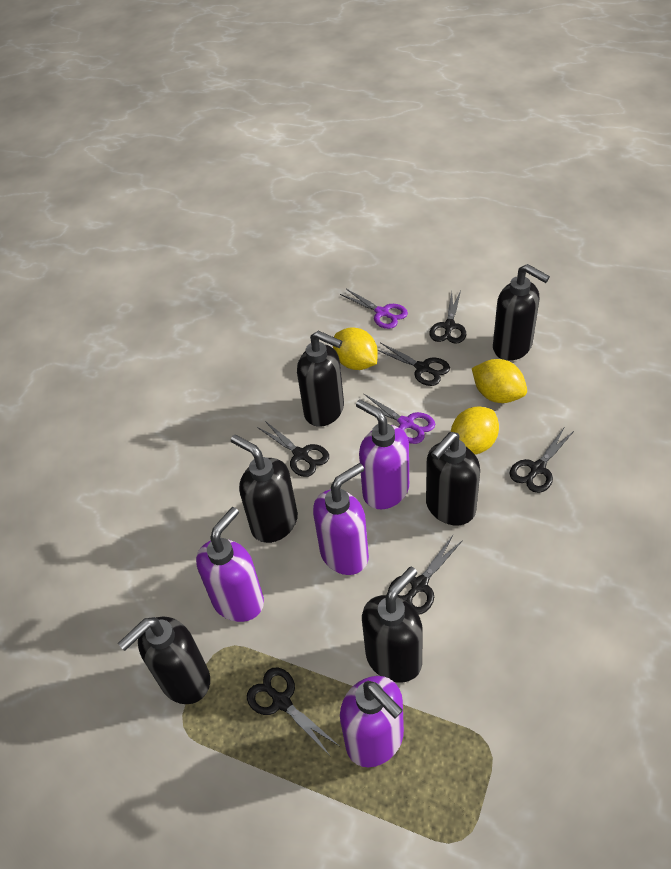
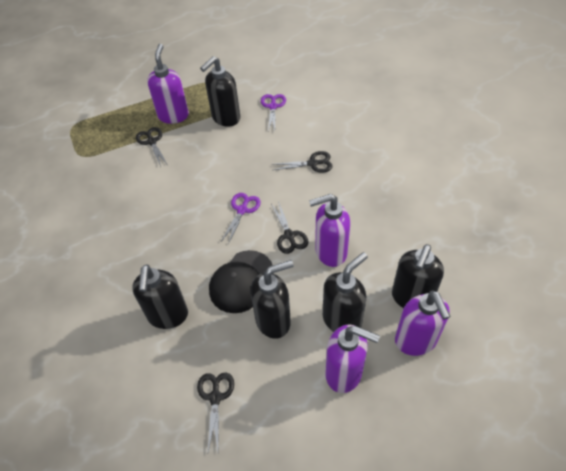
black cap: none = 0 -> [209,250,274,313] = 1
black scissors: [247,668,339,757] [257,421,329,477] [377,342,450,386] [388,535,463,615] [429,291,466,344] [509,428,574,493] = 6 -> [136,127,167,167] [197,373,234,455] [271,201,308,254] [273,151,333,173] = 4
black soap dispenser: [118,617,210,704] [231,435,298,543] [297,331,344,427] [362,567,423,683] [426,432,480,525] [493,264,550,361] = 6 -> [132,264,188,329] [200,56,240,127] [250,260,294,339] [323,252,368,332] [392,244,444,308] = 5
yellow lemon: [333,327,378,370] [451,406,499,455] [472,359,527,403] = 3 -> none = 0

